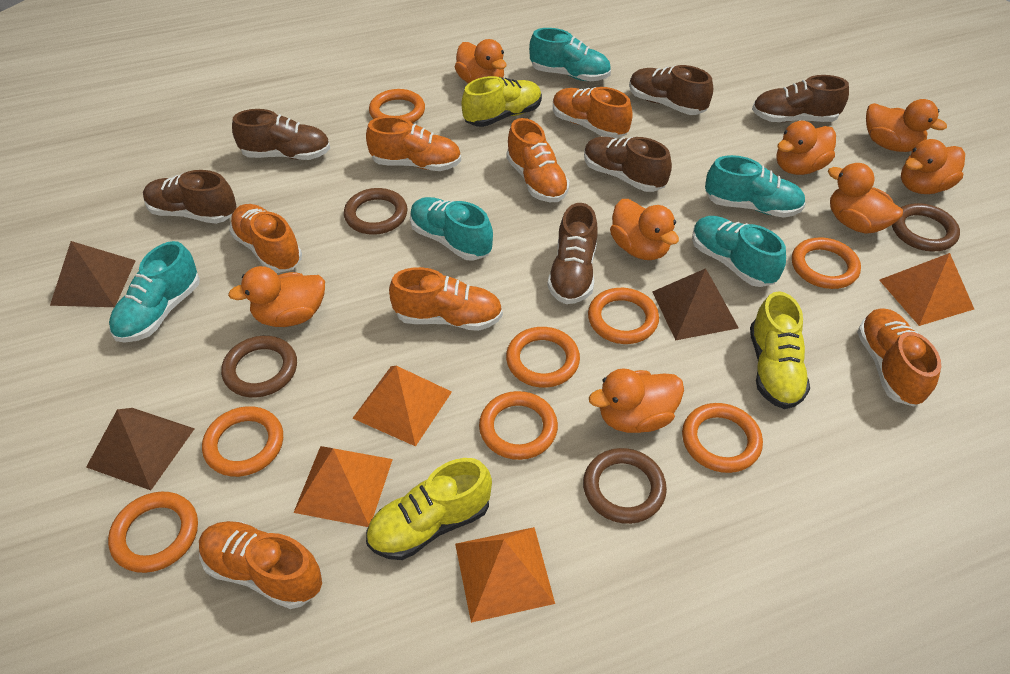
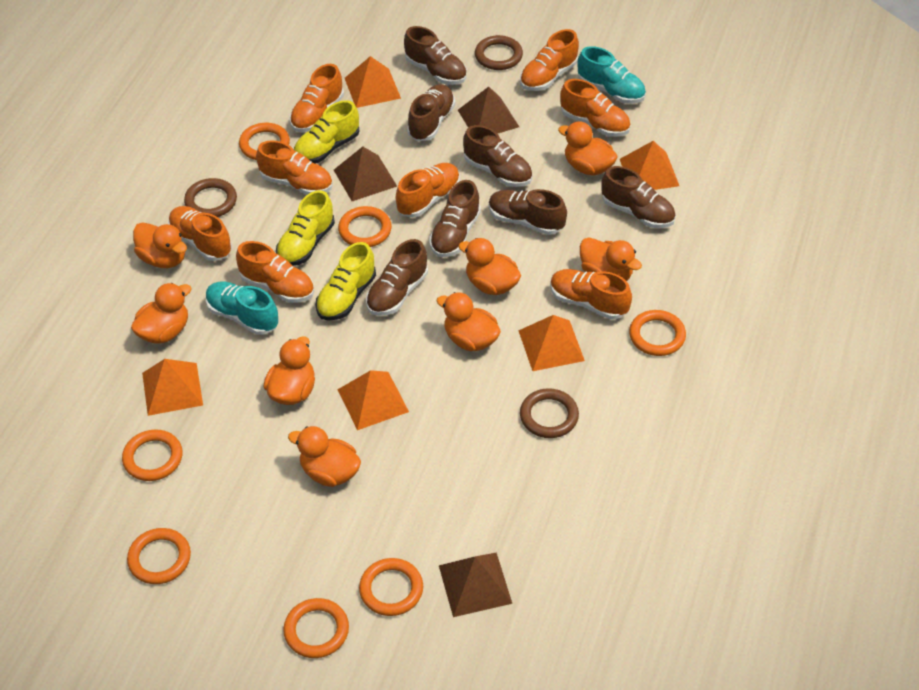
brown ring: [221,336,297,398] [344,188,408,235] [583,448,667,524] [892,203,960,251] = 4 -> [184,178,237,217] [475,35,523,70] [520,388,579,438] = 3
brown shoe: [143,170,237,224] [232,109,330,160] [547,203,598,304] [584,137,672,192] [629,65,713,115] [752,75,849,122] = 6 -> [366,239,428,316] [404,26,467,85] [407,84,455,141] [429,180,481,257] [463,125,532,187] [489,189,567,235] [601,166,676,228] = 7
orange pyramid: [293,446,393,527] [353,366,452,446] [455,527,555,623] [879,253,974,326] = 4 -> [142,359,203,416] [337,370,409,430] [345,56,401,108] [518,315,585,371] [620,141,679,190] = 5
orange ring: [108,491,198,573] [202,406,283,477] [369,89,425,123] [479,391,558,460] [506,327,580,388] [588,288,659,344] [682,403,763,473] [792,237,861,289] = 8 -> [122,429,183,481] [127,528,191,584] [239,123,290,160] [283,598,349,658] [338,206,392,247] [359,558,423,616] [629,310,686,356] = 7
orange shoe: [199,521,322,609] [229,204,302,273] [366,116,461,171] [389,267,503,331] [506,118,569,202] [553,87,633,138] [857,309,941,407] = 7 -> [168,206,232,261] [236,241,314,303] [256,140,333,195] [290,64,344,132] [396,163,460,217] [520,29,579,91] [550,269,632,320] [560,79,631,137] = 8
turquoise shoe: [109,241,200,343] [410,197,493,261] [529,28,611,81] [692,216,786,287] [705,155,806,218] = 5 -> [206,282,278,335] [578,46,646,104] = 2

